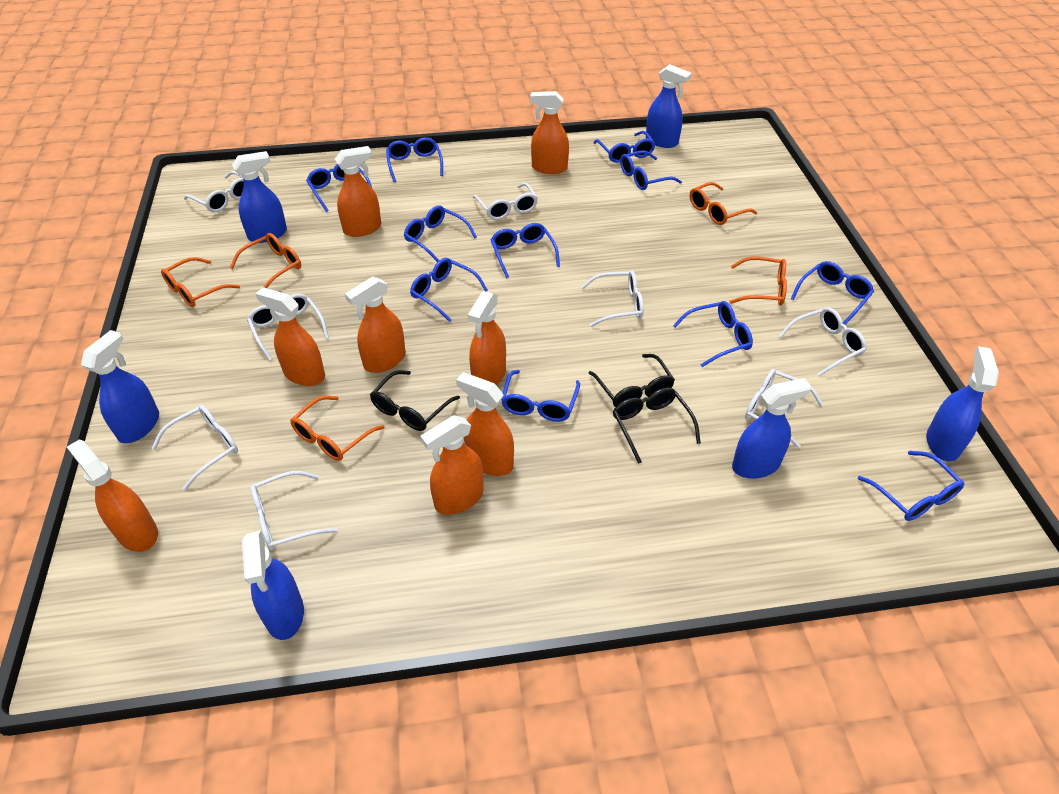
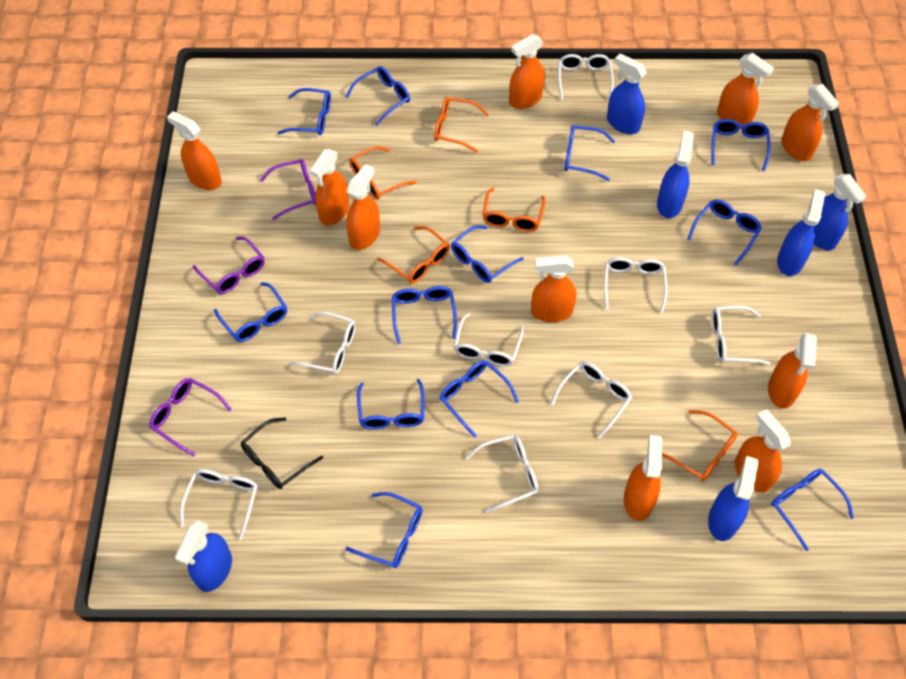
black glasses: [370,370,460,431] [589,354,675,407] [613,388,701,464] = 3 -> [241,417,323,489] = 1
blue glasses: [306,164,372,212] [386,137,443,182] [404,205,477,262] [410,258,488,322] [491,223,560,278] [501,370,580,422] [593,131,655,163] [620,150,682,190] [673,301,753,367] [791,261,874,325] [857,451,964,521] = 11 -> [214,282,287,342] [278,88,331,135] [345,492,423,568] [346,66,410,126] [357,379,424,429] [392,286,457,344] [440,360,519,438] [451,225,524,283] [564,125,615,181] [687,199,762,265] [711,119,770,171] [771,468,854,551] = 12
orange spray bottle: [67,439,158,552] [256,287,325,386] [335,146,381,237] [345,276,406,373] [420,415,484,515] [456,372,514,476] [468,291,506,385] [530,91,569,174] = 8 -> [167,112,222,190] [310,149,349,225] [346,164,380,250] [509,34,545,109] [531,255,576,322] [624,435,662,521] [717,53,774,129] [735,409,791,493] [768,333,817,409] [781,84,839,161] = 10
purple glasses: none = 0 -> [149,378,232,457] [193,236,265,294] [260,159,316,220] = 3

